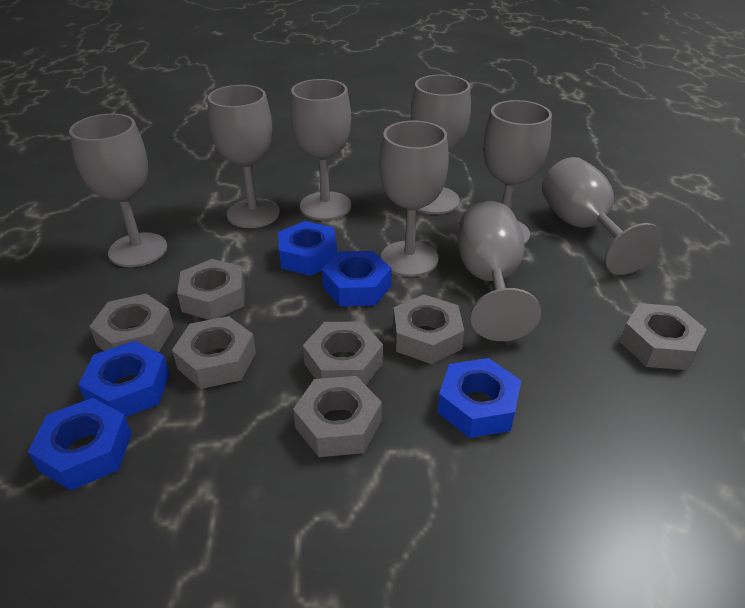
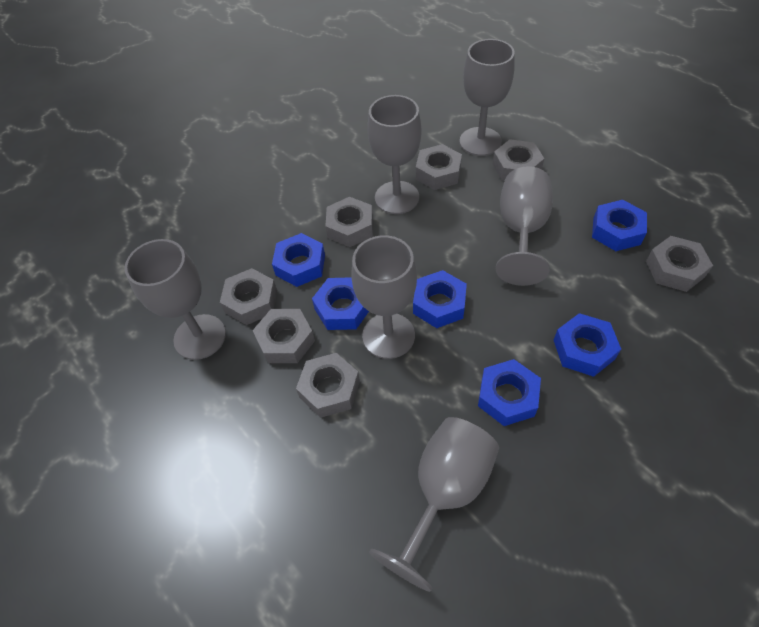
blue nut: [28,398,132,491] [79,341,169,417] [278,221,337,276] [322,251,392,306] [437,358,521,438] = 5 -> [272,233,325,287] [312,277,369,330] [413,270,467,328] [478,359,541,426] [554,313,621,377] [592,200,647,251] = 6
grey goblet: [69,113,167,267] [208,85,280,228] [290,79,351,220] [380,121,449,277] [411,74,471,214] [458,201,541,341] [484,100,552,245] [542,157,663,275] = 8 -> [124,239,226,360] [351,235,417,359] [368,95,421,214] [369,417,499,592] [460,39,515,156] [496,166,553,286] = 6

